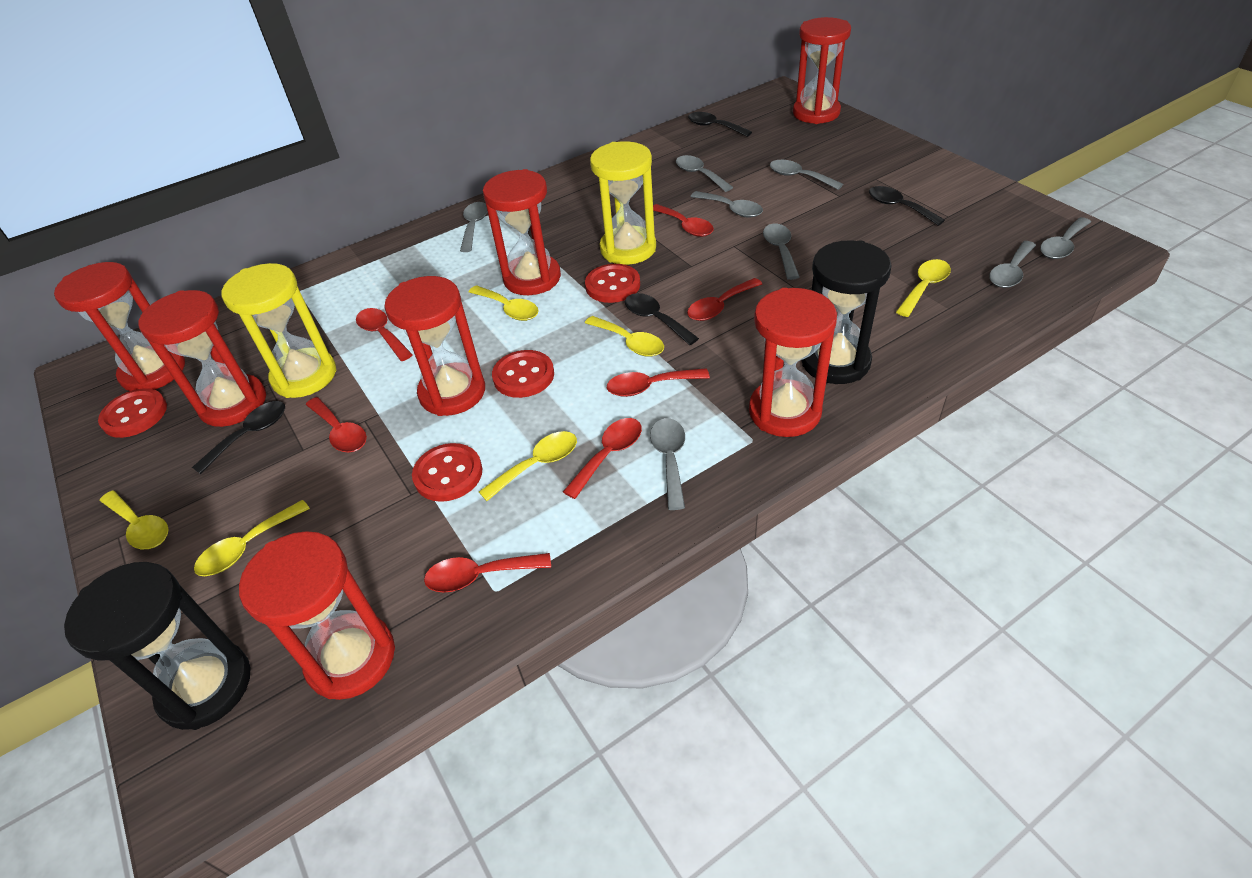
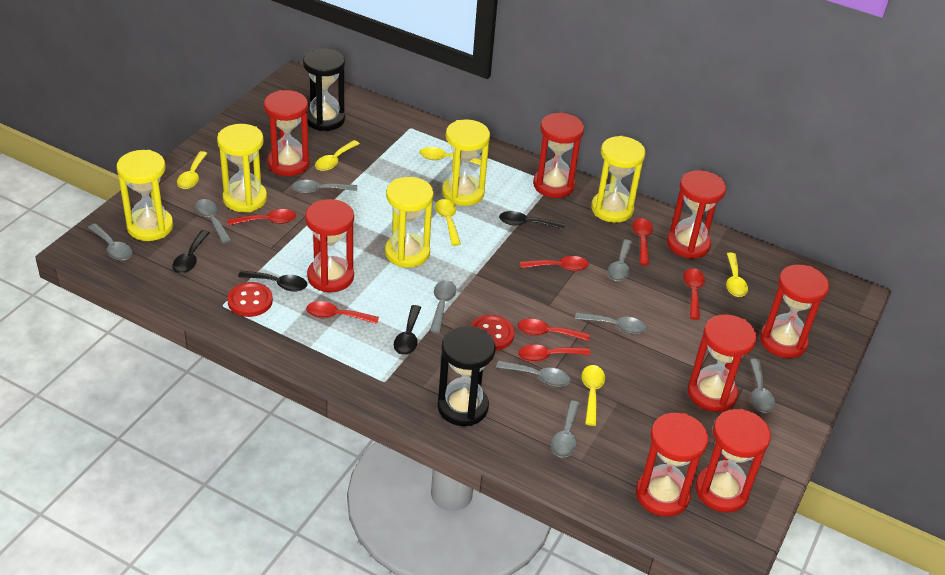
grey spoon: [460,202,488,252] [650,418,685,510] [676,155,733,192] [690,191,763,218] [763,224,799,280] [770,160,843,190] [990,241,1036,288] [1040,217,1091,259] = 8 -> [88,223,132,261] [195,199,232,244] [292,180,357,194] [430,280,456,334] [496,360,570,387] [551,400,580,458] [575,312,647,334] [607,239,632,281] [750,359,775,413] = 9
red button: [98,388,167,438] [412,443,483,502] [492,350,554,398] [585,264,640,303] = 4 -> [227,282,273,317] [471,315,515,351] = 2
red hourglass: [54,262,185,391] [138,290,266,427] [239,531,395,700] [384,276,485,416] [483,169,561,295] [749,288,837,437] [793,17,851,124] = 7 -> [264,90,310,176] [305,199,354,292] [533,112,584,198] [636,413,708,517] [667,170,726,259] [687,314,757,412] [695,409,771,513] [760,264,829,358] = 8
yellow hourglass: [221,263,337,398] [590,141,656,265] = 2 -> [117,150,173,241] [217,124,267,212] [385,177,434,268] [442,119,490,206] [591,136,646,223] = 5

